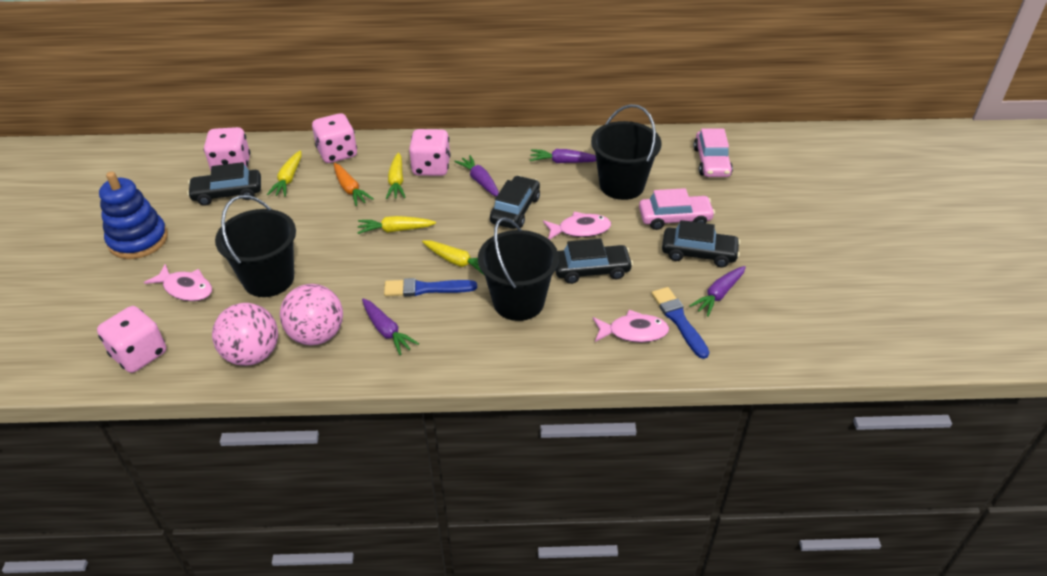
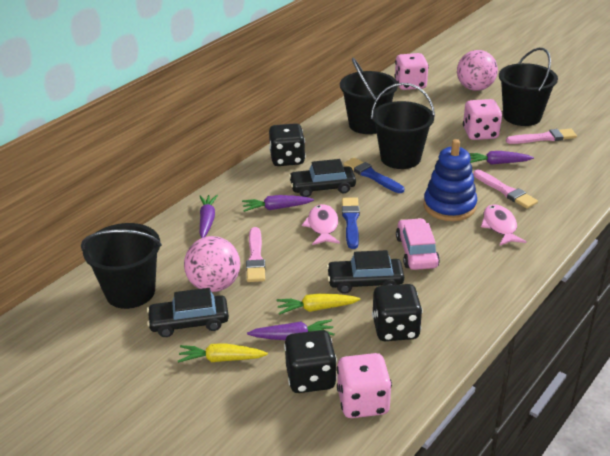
black bucket: [215,195,296,297] [478,217,559,321] [591,104,661,200] = 3 -> [81,223,162,309] [340,58,398,134] [371,83,435,169] [499,48,558,126] = 4
black car: [187,162,261,206] [490,176,540,229] [555,238,633,284] [662,220,740,267] = 4 -> [147,288,229,337] [289,159,356,197] [326,250,404,294] = 3
black dice: none = 0 -> [269,123,306,166] [284,330,337,393] [372,284,423,341] = 3
orange carrot: [334,163,373,206] = 1 -> none = 0
pink brush: none = 0 -> [246,227,265,282] [473,170,538,209] [506,129,577,144] = 3
pink car: [639,188,715,230] [694,129,733,177] = 2 -> [396,218,440,270] = 1
pink dice: [97,306,166,373] [204,127,250,170] [312,113,357,163] [409,129,451,176] = 4 -> [337,353,392,418] [395,53,429,90] [463,99,502,140] = 3
pink fish: [144,264,212,301] [543,212,611,240] [593,310,669,343] = 3 -> [302,204,340,245] [481,205,527,246] = 2
yellow carrot: [267,150,302,197] [357,216,436,234] [386,152,406,199] [422,240,485,276] = 4 -> [178,343,268,363] [276,293,360,315] = 2

